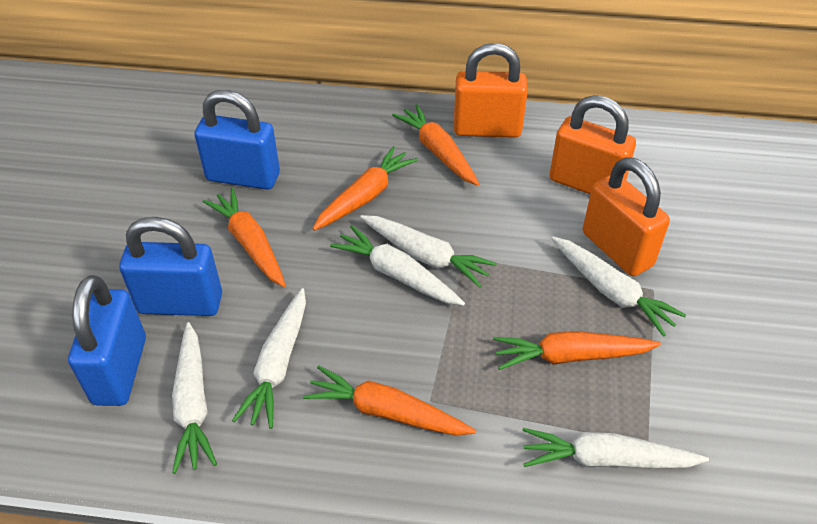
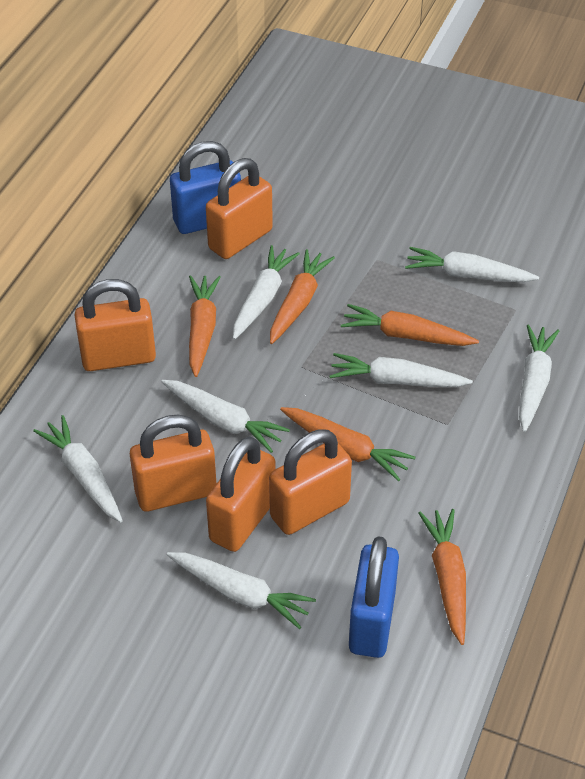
blue padlock: [68,275,146,406] [120,217,222,316] [195,90,280,190] = 3 -> [170,141,241,234] [349,536,399,658] = 2
orange padlock: [454,43,528,138] [549,95,636,194] [583,157,670,276] = 3 -> [75,279,156,371] [130,415,216,512] [206,158,273,259] [206,436,276,552] [269,430,352,535] = 5
white carrot: [172,322,217,474] [232,288,306,429] [330,225,465,306] [360,215,497,288] [523,428,709,469] [551,237,686,337] = 6 -> [33,415,123,522] [161,380,290,453] [167,552,316,629] [233,245,300,340] [329,353,473,387] [405,247,539,282] [519,324,559,432] = 7

